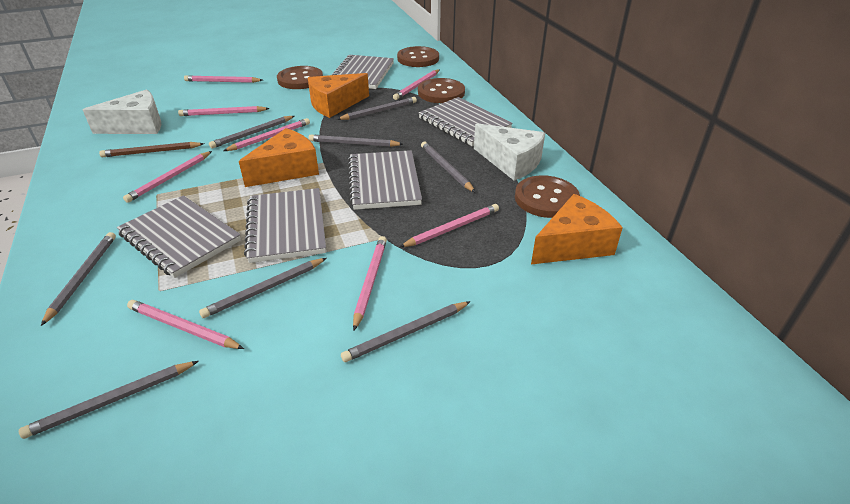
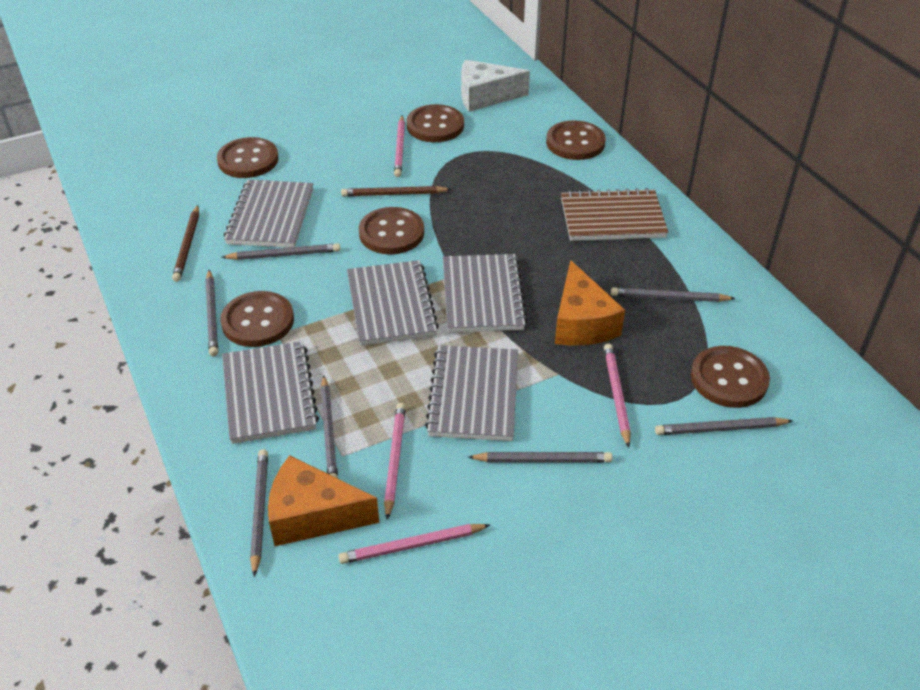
brown button: [277,66,323,89] [397,46,439,67] [418,78,465,103] [515,175,580,218] = 4 -> [217,137,279,178] [220,291,294,347] [359,207,424,254] [407,104,464,142] [546,120,606,160] [691,346,770,408] = 6
brown notebook: none = 0 -> [561,188,668,241] = 1
brown pencil: [99,142,204,157] = 1 -> [172,205,199,282] [341,186,452,197] = 2
grey pencil: [19,361,199,439] [41,232,116,326] [199,258,327,318] [209,116,294,149] [309,135,403,147] [337,97,417,120] [341,301,471,362] [421,142,476,193] = 8 -> [205,270,218,357] [221,243,340,260] [250,449,268,577] [320,375,338,479] [468,452,612,462] [611,287,736,302] [655,417,793,435] = 7
orange cheese: [239,128,319,187] [308,73,369,118] [531,194,623,264] = 3 -> [268,455,379,546] [555,260,625,345] = 2
pink pencil: [123,151,212,203] [127,300,244,349] [178,106,270,116] [184,75,263,83] [223,118,310,151] [353,236,387,331] [393,69,440,100] [400,204,499,247] = 8 -> [339,524,490,564] [384,403,406,520] [394,116,405,177] [604,343,631,448] = 4
white cheese: [83,89,161,134] [474,123,545,181] = 2 -> [461,60,530,112] = 1

